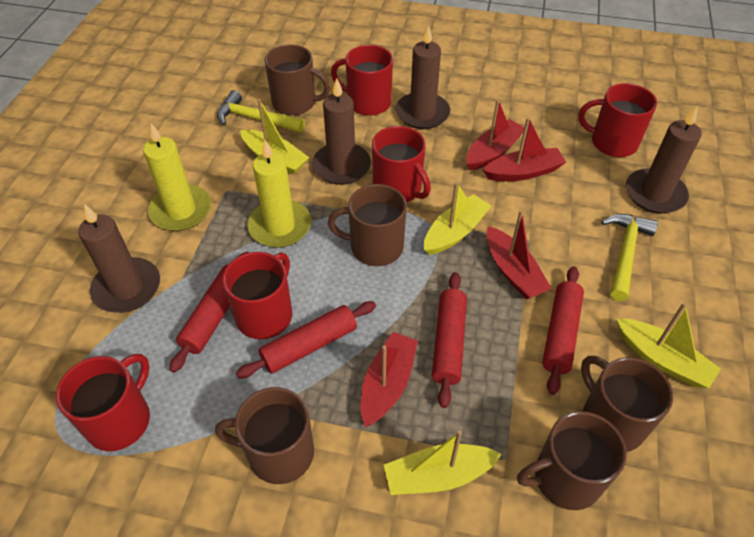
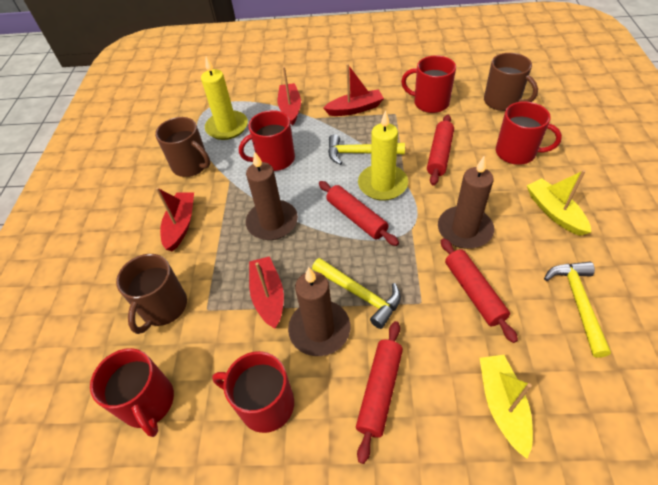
brown candle: [78,204,160,313] [312,78,371,185] [396,25,450,129] [626,106,702,214] = 4 -> [246,151,298,240] [288,267,350,356] [438,157,494,249] = 3
brown mug: [215,387,314,484] [265,45,330,115] [328,184,407,266] [517,411,627,510] [581,356,673,452] = 5 -> [116,254,187,334] [155,117,210,177] [484,53,538,111] = 3
yellow boat: [240,99,309,175] [384,430,501,495] [424,182,491,255] [617,303,721,388] = 4 -> [479,355,533,459] [527,170,591,236] = 2
yellow hammer: [217,90,305,133] [601,214,658,301] = 2 -> [312,258,401,329] [328,134,405,165] [544,262,611,358] = 3

